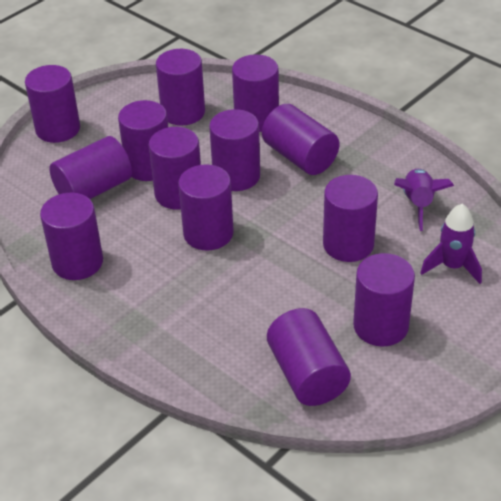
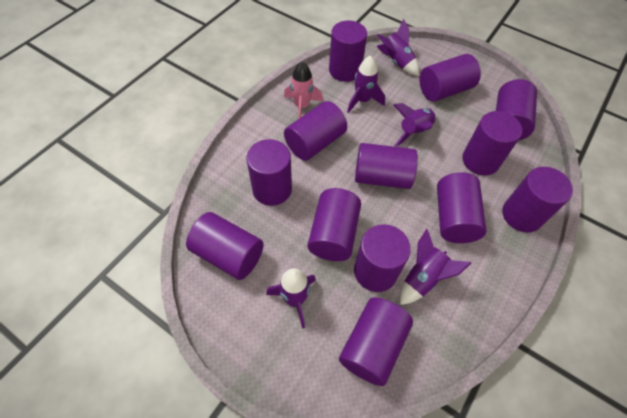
pink rocket: none = 0 -> [284,62,323,119] = 1
purple rocket: [394,169,454,231] [420,204,482,284] = 2 -> [266,268,316,329] [347,56,385,113] [377,19,419,76] [394,103,437,147] [400,229,471,305] = 5

